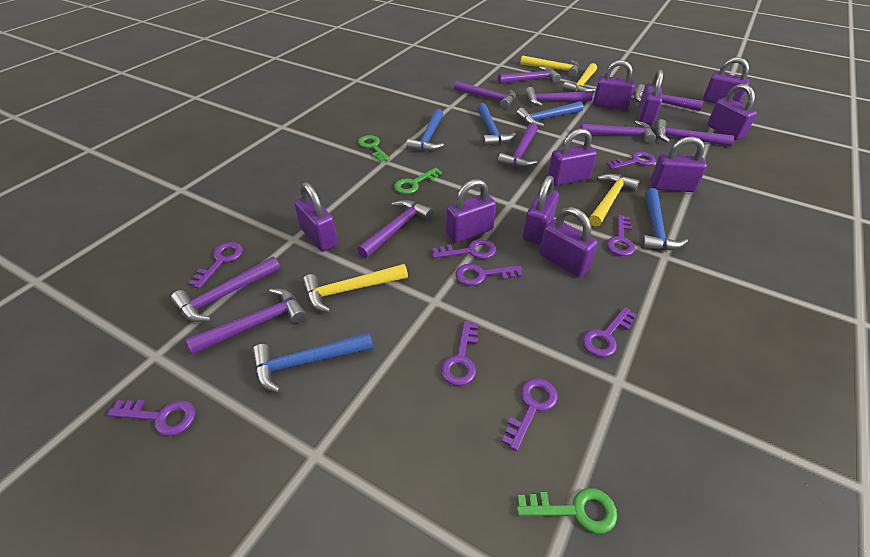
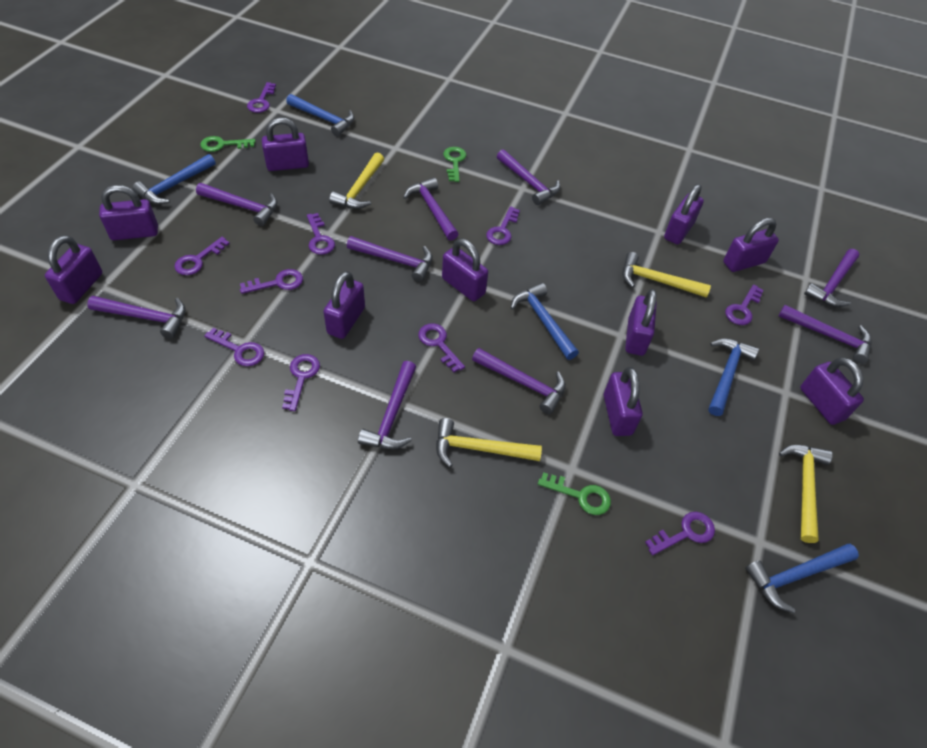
purple hammer: [171,256,280,322] [186,289,306,354] [357,200,433,258] [454,81,516,109] [498,66,561,84] [498,123,537,168] [525,87,593,107] [579,121,656,144] [634,84,703,111] [655,119,734,146] = 10 -> [87,296,186,339] [196,183,277,226] [347,236,432,282] [358,361,416,449] [403,177,458,241] [472,348,566,414] [497,149,560,205] [779,305,871,364] [804,249,859,307] = 9
purple key: [107,400,195,436] [189,242,243,289] [432,239,496,259] [440,321,478,386] [455,264,523,286] [502,378,557,451] [582,307,637,357] [606,215,635,256] [607,152,655,170] = 9 -> [174,237,230,275] [204,327,264,366] [240,269,303,294] [247,82,276,113] [282,354,320,411] [307,213,335,255] [418,323,465,372] [486,206,520,245] [645,512,715,555] [725,284,764,325] = 10

